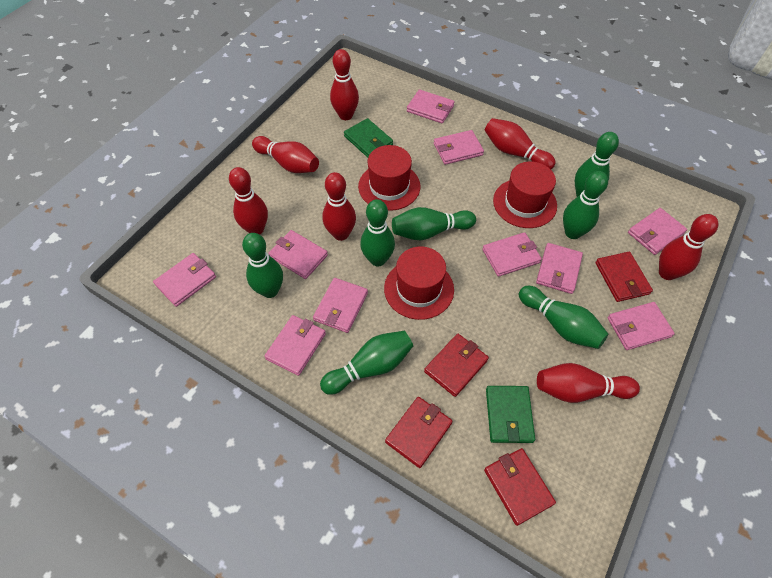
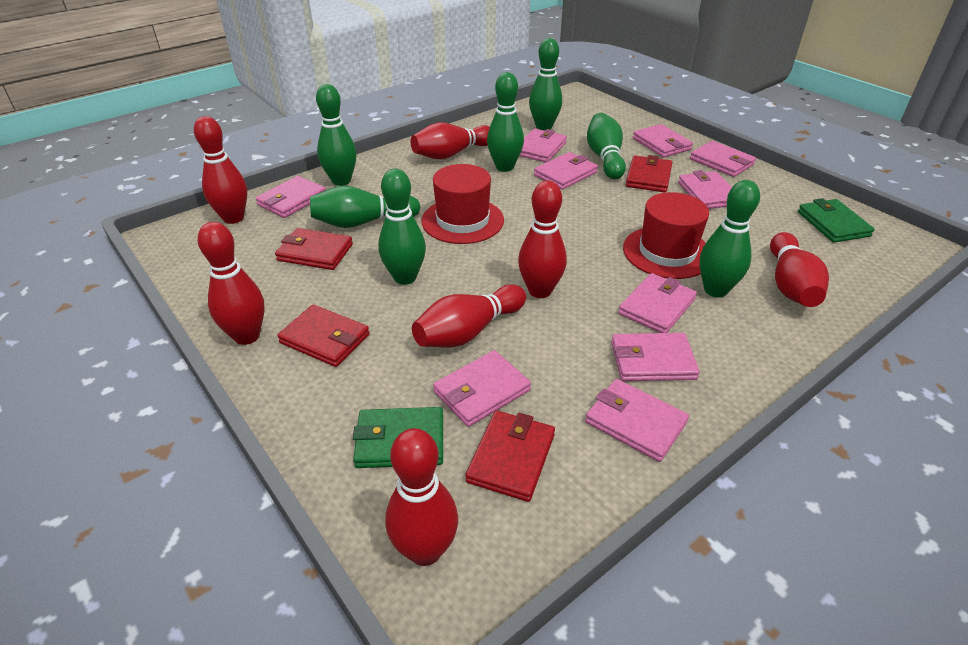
red hat: [358,145,420,211] [384,246,454,320] [493,162,557,228] = 3 -> [422,164,504,244] [623,192,709,279] = 2

